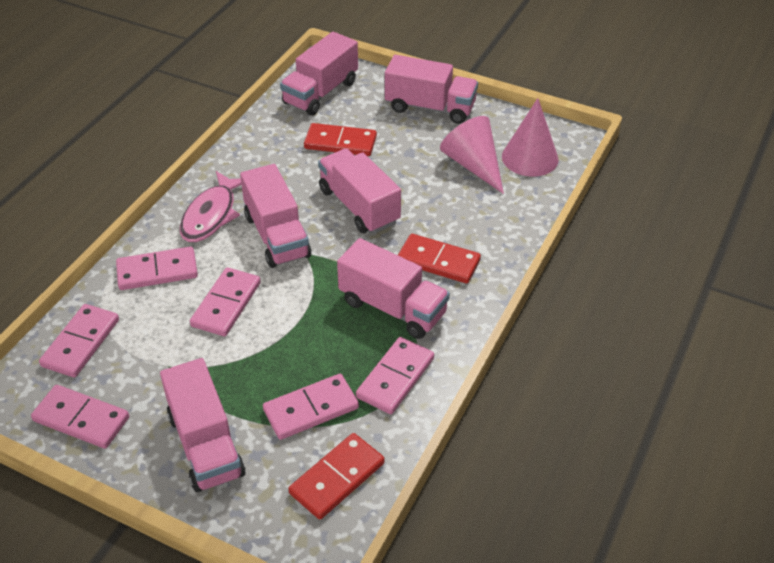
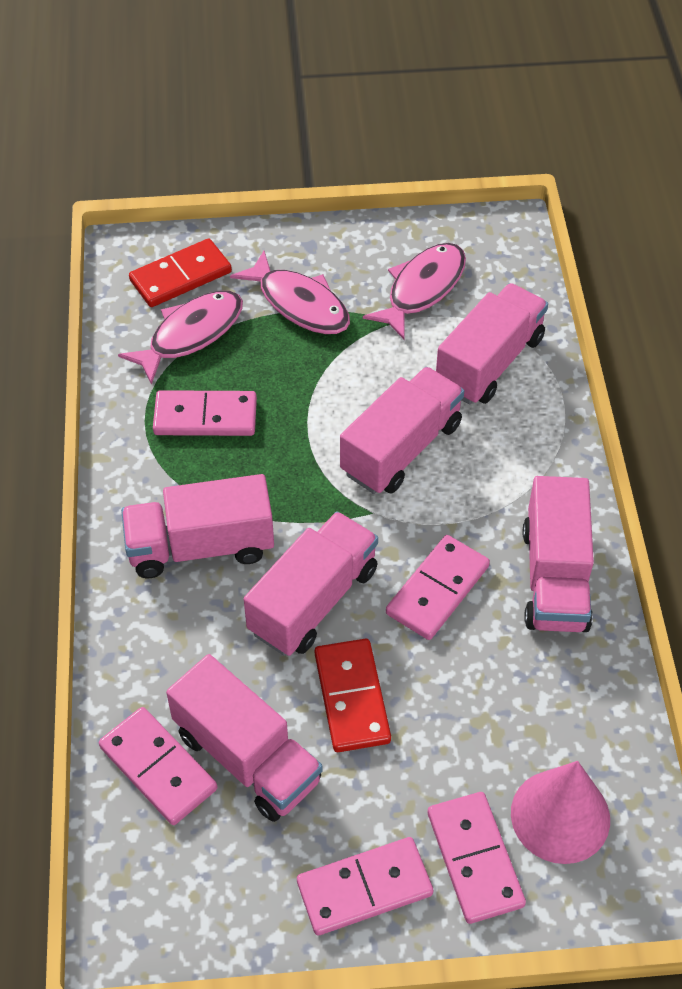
pink cone: [440,116,504,194] [502,98,559,177] = 2 -> [511,761,610,864] = 1
pink domino: [31,385,129,448] [39,304,119,377] [116,247,198,290] [190,267,261,336] [263,374,359,440] [356,337,434,414] = 6 -> [99,707,217,825] [153,390,257,436] [297,837,433,935] [386,535,490,640] [428,792,526,924] = 5
pink fish: [180,171,242,242] = 1 -> [118,291,243,385] [230,251,350,334] [363,243,466,339] = 3
red domino: [288,433,385,520] [304,123,377,156] [398,234,481,283] = 3 -> [129,238,232,307] [315,639,391,752] = 2

